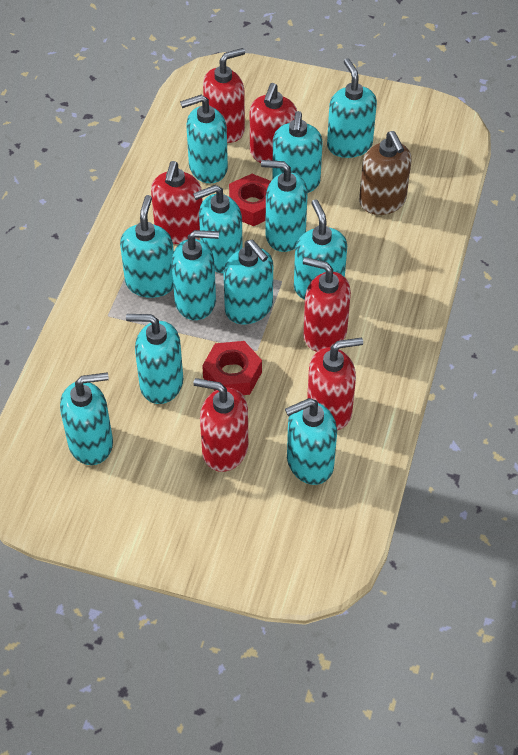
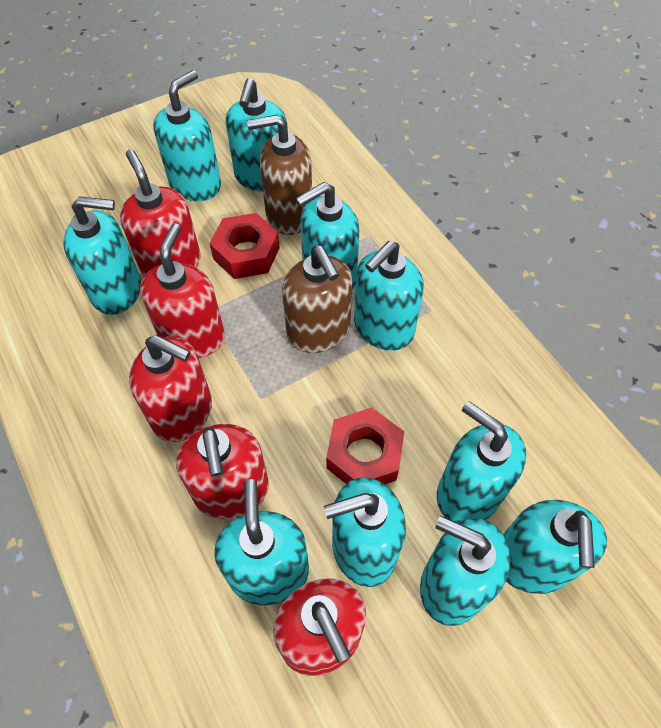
brown soap dispenser: [359,131,412,215] = 1 -> [247,115,312,235] [282,246,352,353] = 2
red soap dispenser: [151,161,203,244] [194,378,248,472] [203,48,245,143] [250,83,297,163] [303,257,351,352] [307,337,363,430] = 6 -> [120,149,201,276] [129,335,212,442] [140,223,225,358] [176,424,269,519] [273,578,366,676] = 5
turquoise soap dispenser: [60,372,113,465] [120,195,174,298] [126,314,183,404] [171,230,219,320] [180,95,228,183] [193,185,243,273] [224,240,273,324] [261,160,308,252] [272,111,323,193] [285,398,337,485] [294,199,347,300] [327,58,377,158] = 12 -> [63,196,141,315] [153,70,221,201] [214,479,309,605] [226,78,287,192] [296,182,360,289] [324,477,406,587] [354,241,424,351] [420,516,510,626] [437,401,526,523] [503,500,607,594] = 10

